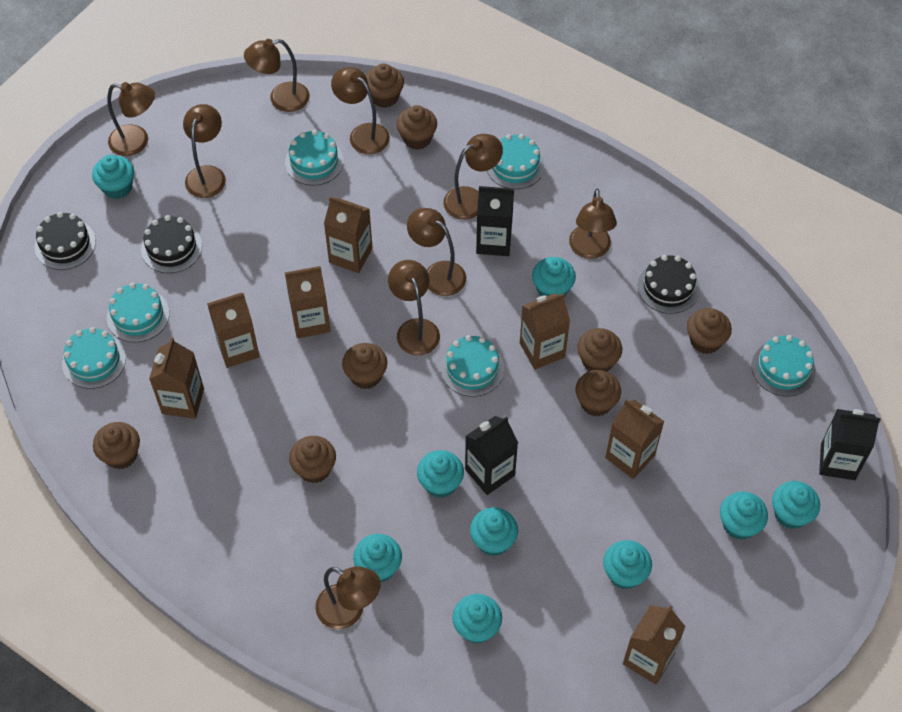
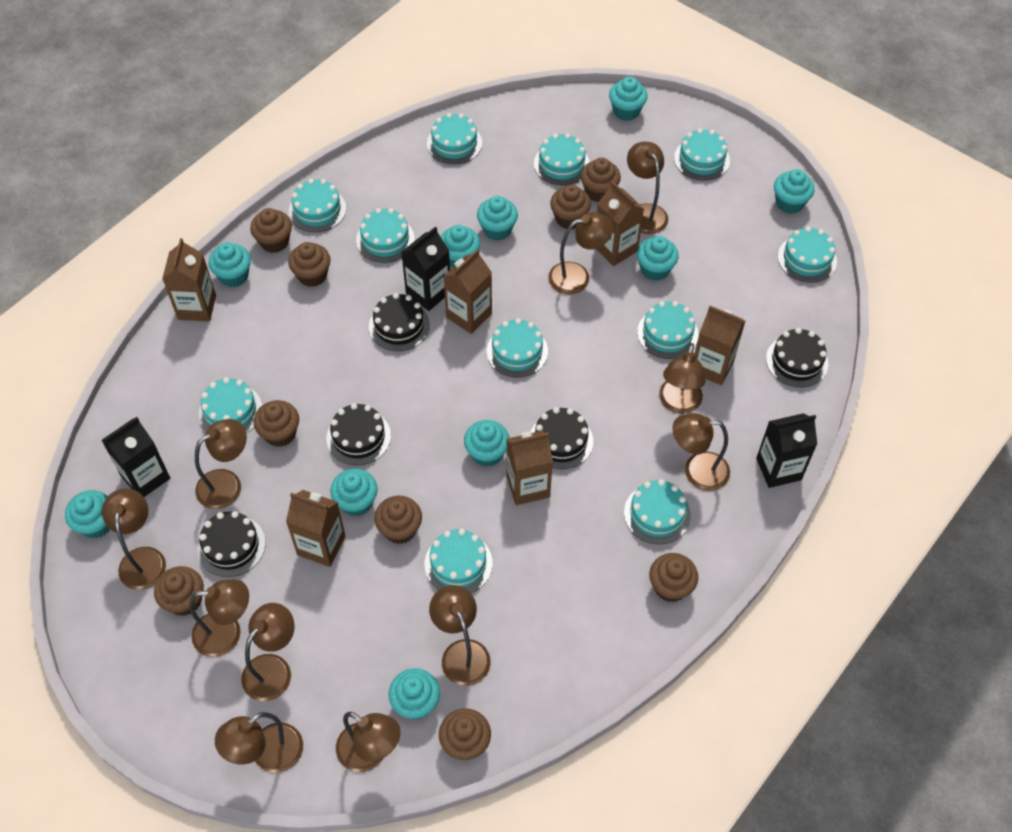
black cake: [35,212,96,270] [141,215,202,273] [638,255,700,314] = 3 -> [197,511,266,577] [327,403,391,465] [369,293,430,351] [531,407,593,469] [766,328,828,387] = 5
brown carton: [149,337,204,419] [207,293,260,368] [285,266,331,338] [324,196,373,273] [520,293,570,369] [605,399,665,479] [623,605,686,684] = 7 -> [162,238,216,321] [286,490,346,567] [443,249,492,334] [506,431,553,505] [597,181,644,266] [695,306,745,385] = 6
brown cupcake: [93,422,140,469] [289,436,336,483] [342,343,387,389] [366,63,404,108] [396,105,437,150] [576,370,621,417] [577,328,622,372] [687,308,732,354] = 8 -> [154,566,204,616] [250,208,292,253] [253,400,299,447] [288,242,331,287] [374,496,422,544] [439,708,491,760] [550,185,591,229] [580,158,621,202] [649,553,698,602] = 9
brown lamp: [107,82,155,156] [183,104,226,198] [244,39,310,112] [315,566,381,629] [331,67,390,154] [388,260,440,355] [407,208,466,296] [443,134,503,220] [569,189,617,259] = 9 -> [102,488,166,590] [190,579,249,657] [195,419,247,509] [215,712,303,773] [241,603,295,701] [336,712,401,772] [429,585,491,686] [548,212,613,294] [627,142,668,234] [659,343,706,414] [672,413,730,491] = 11
turquoise cake: [62,327,126,389] [107,282,170,342] [285,130,344,185] [441,335,504,397] [487,134,545,189] [751,335,816,396] = 6 -> [199,377,262,434] [289,179,346,232] [356,208,415,263] [424,529,493,593] [427,113,482,164] [486,318,548,377] [534,133,589,185] [624,479,691,544] [637,301,698,359] [674,128,730,181] [778,227,837,283] = 11
turquoise cupcake: [92,155,134,199] [353,534,402,582] [417,450,464,498] [452,594,502,644] [470,508,518,556] [532,257,576,297] [603,540,652,589] [720,491,768,540] [772,481,820,529] = 9 -> [65,490,110,539] [209,242,251,287] [330,468,378,516] [389,668,440,720] [441,225,480,268] [464,420,510,467] [477,196,518,241] [609,77,648,121] [637,236,679,281] [774,169,815,214] = 10

